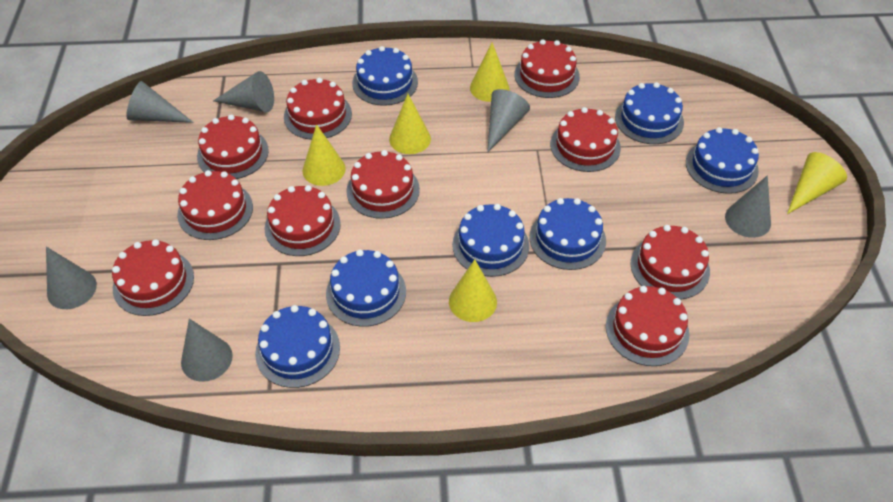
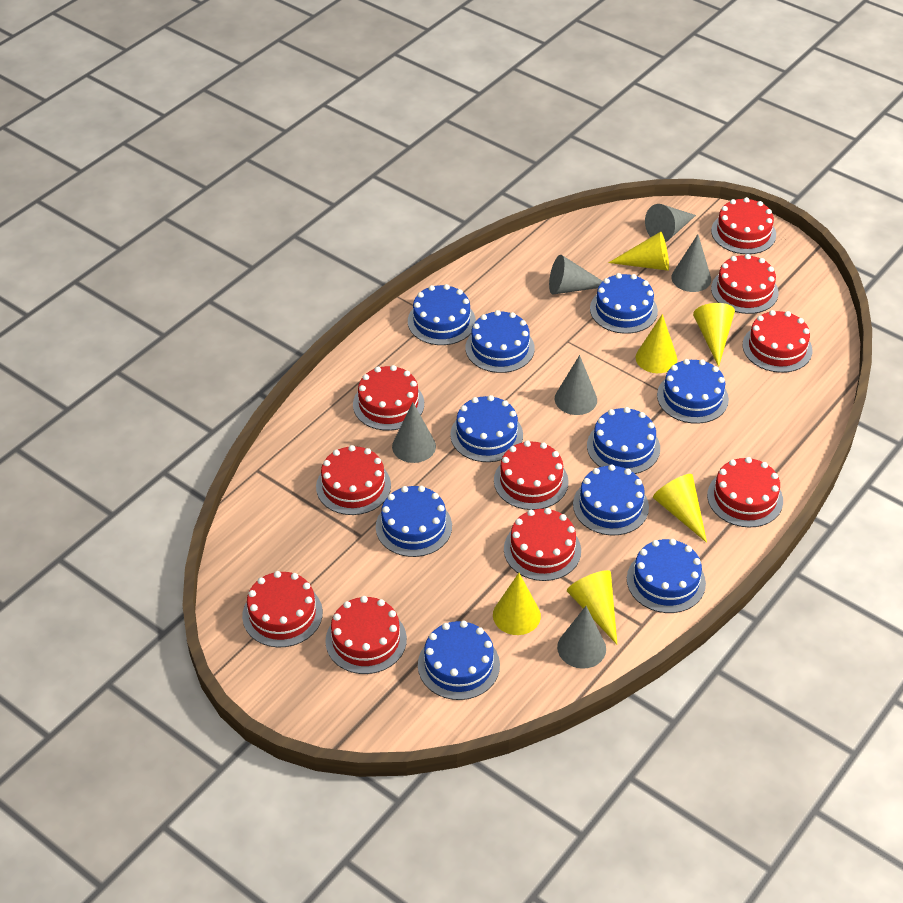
blue cake: [255,305,340,388] [326,249,406,327] [352,46,418,106] [452,204,529,277] [529,198,606,270] [615,82,684,144] [686,127,759,194] = 7 -> [376,486,452,557] [408,284,476,345] [418,621,500,700] [450,395,523,462] [465,310,535,373] [573,464,649,535] [587,407,660,474] [590,273,658,334] [627,539,706,613] [657,359,729,424] = 10
yellow cone: [303,124,346,186] [389,94,431,154] [449,259,497,322] [470,42,509,102] [787,152,847,214] = 5 -> [493,573,541,635] [567,570,617,644] [608,232,669,271] [636,314,677,373] [653,474,707,543] [693,303,735,367] = 6

